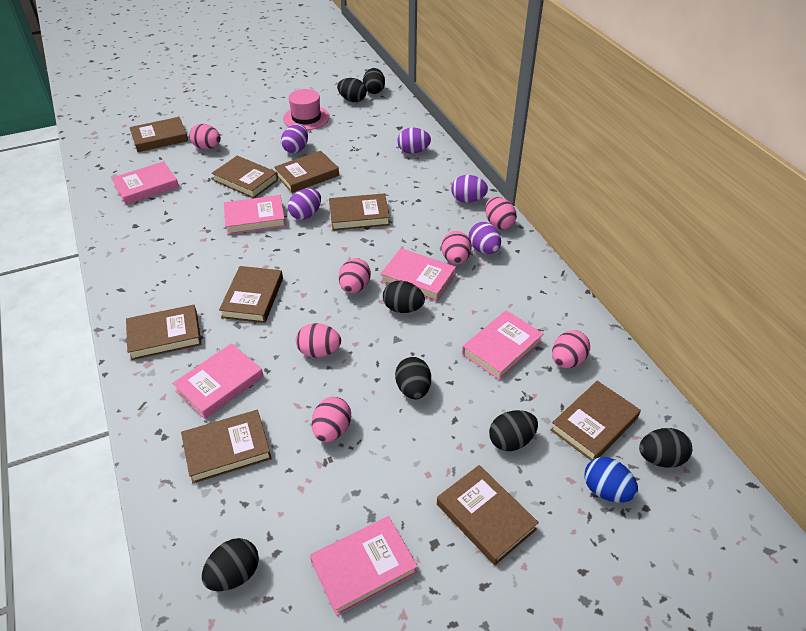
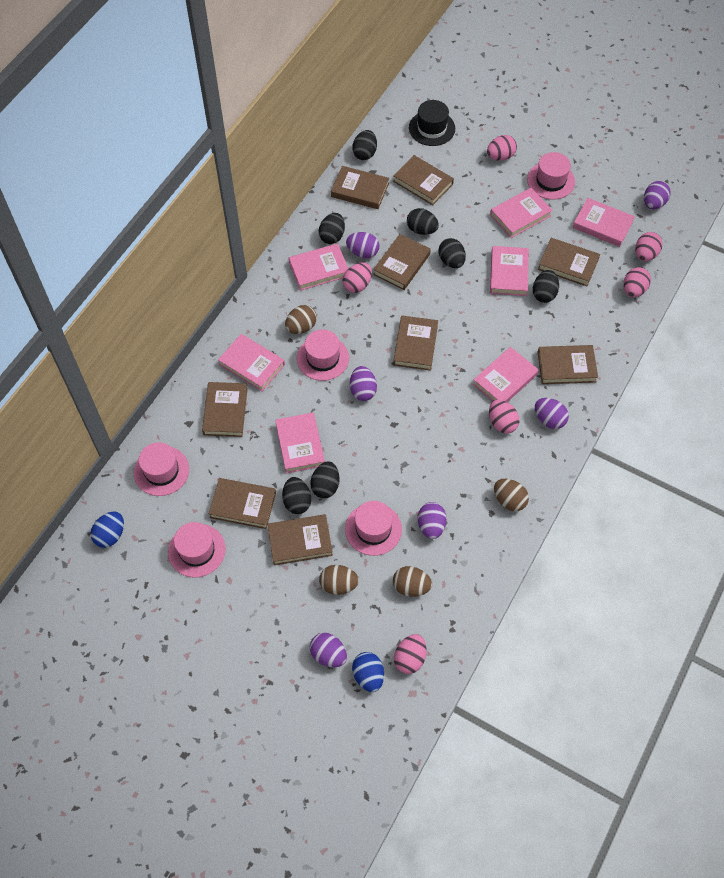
black hat: none = 0 -> [409,100,455,146] = 1
blue egg: [584,457,638,503] = 1 -> [91,512,124,548] [352,652,384,692] = 2
brown egg: none = 0 -> [285,305,317,334] [319,565,359,595] [393,566,432,597] [494,479,529,512] = 4
pink book: [111,161,179,205] [172,343,264,419] [224,195,286,235] [310,516,418,616] [381,248,456,302] [462,310,544,380] = 6 -> [218,334,285,391] [275,413,325,473] [289,243,348,291] [473,347,539,402] [490,188,553,238] [490,246,529,296] [573,198,635,247] = 7
pink egg: [189,124,221,150] [296,323,341,358] [312,397,351,442] [339,258,371,294] [441,231,472,265] [485,197,517,230] [552,330,590,368] = 7 -> [342,263,372,293] [394,634,426,674] [487,135,517,161] [489,400,519,434] [624,267,651,297] [635,232,663,261] = 6
pink hat: [283,89,330,130] = 1 -> [134,442,189,496] [168,522,226,578] [297,329,349,381] [345,501,402,556] [527,152,575,200] = 5
purple egg: [281,124,308,153] [288,189,321,220] [397,128,431,154] [451,175,488,203] [469,222,501,254] = 5 -> [310,633,347,667] [346,232,379,258] [350,366,377,401] [418,502,447,539] [535,398,569,429] [644,181,671,209] = 6

